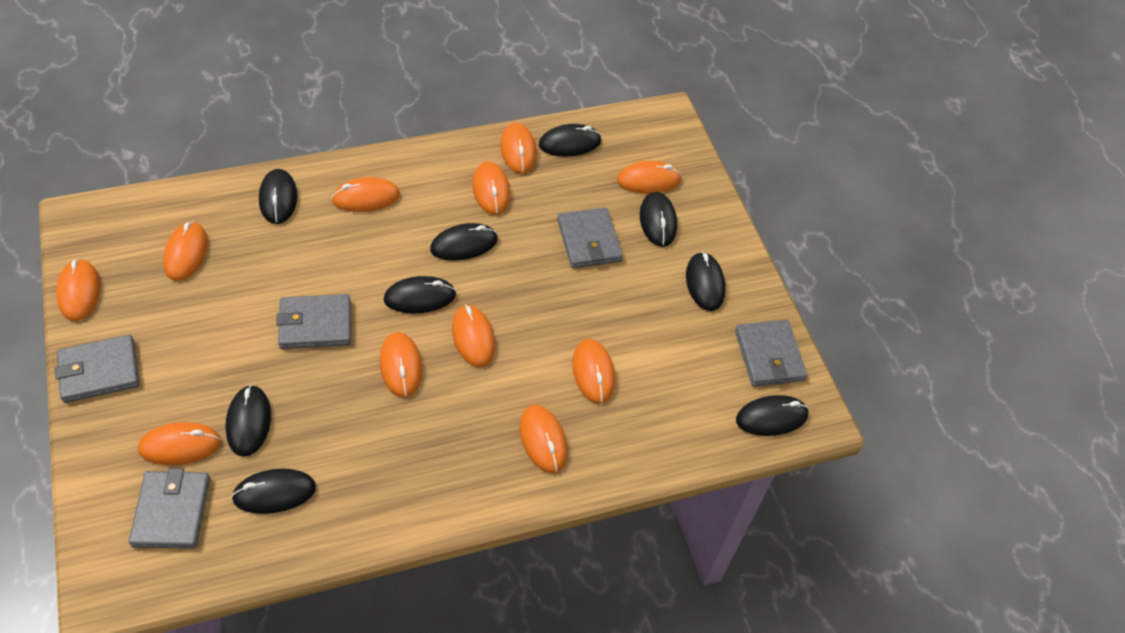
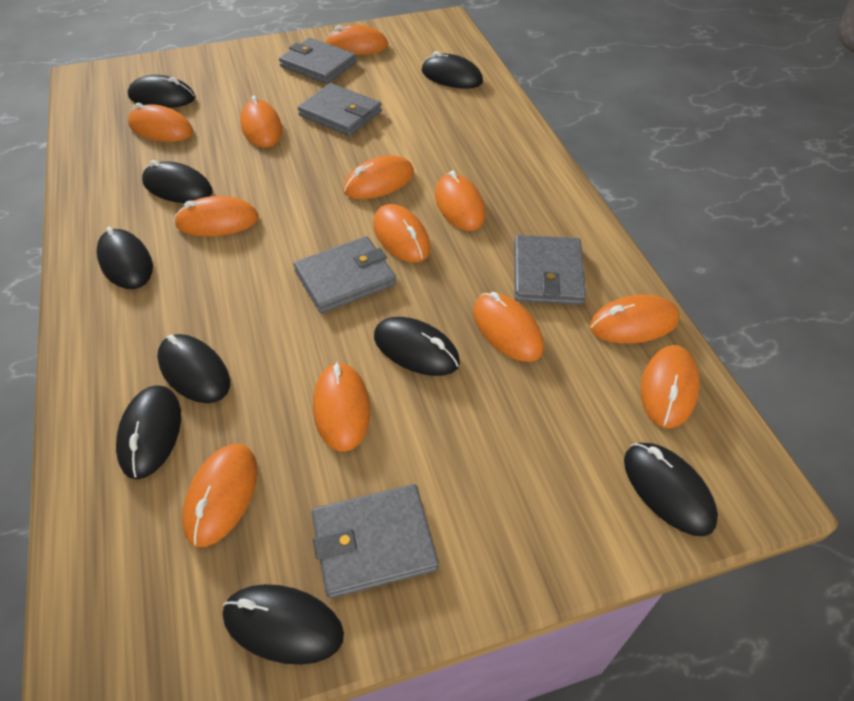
orange mouse: [56,258,100,321] [138,422,221,465] [163,221,208,281] [331,177,400,212] [380,332,423,397] [452,304,495,367] [472,162,511,215] [500,123,537,174] [519,405,568,473] [572,339,615,404] [617,161,682,194] = 11 -> [128,103,193,142] [174,196,259,236] [182,444,257,547] [240,96,282,148] [313,362,370,452] [325,25,388,55] [343,155,414,199] [373,204,431,263] [435,171,485,231] [473,292,544,362] [589,295,680,344] [640,345,700,428] = 12

